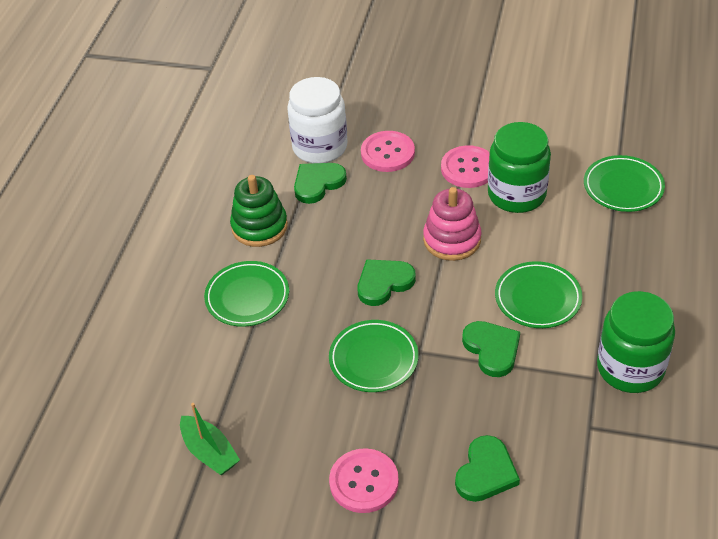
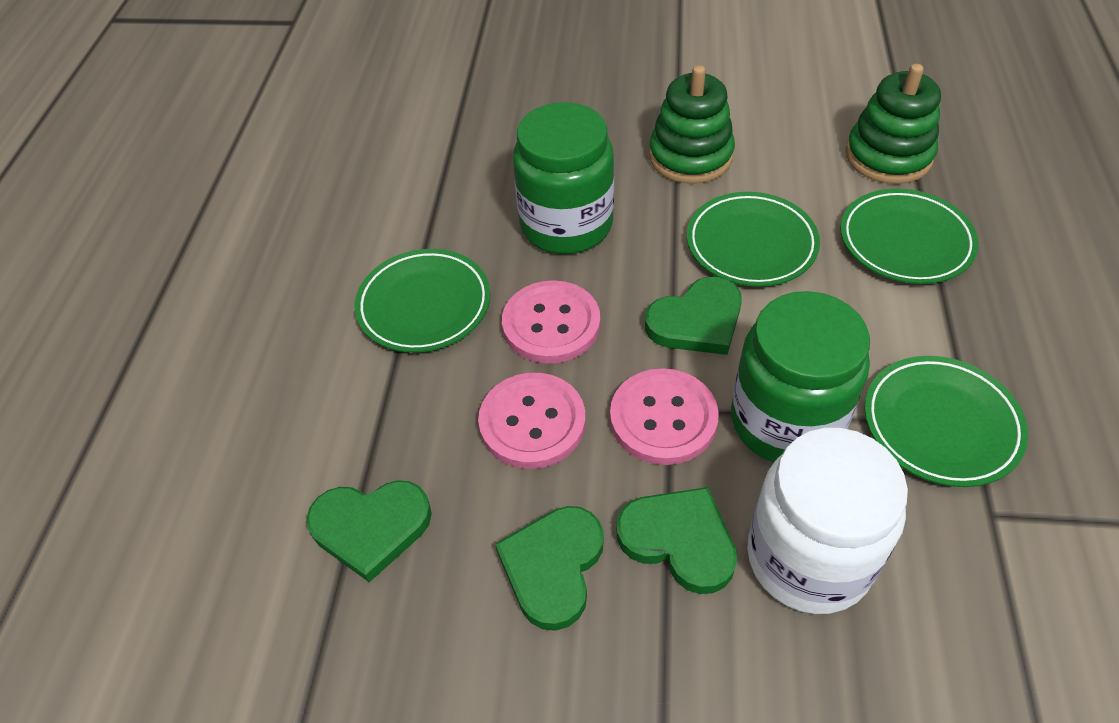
green boat: [180,403,240,476] = 1 -> none = 0
green stacking toy: [230,175,288,247] = 1 -> [649,65,735,184] [846,64,941,184] = 2
pink stacking toy: [423,187,481,261] = 1 -> none = 0

